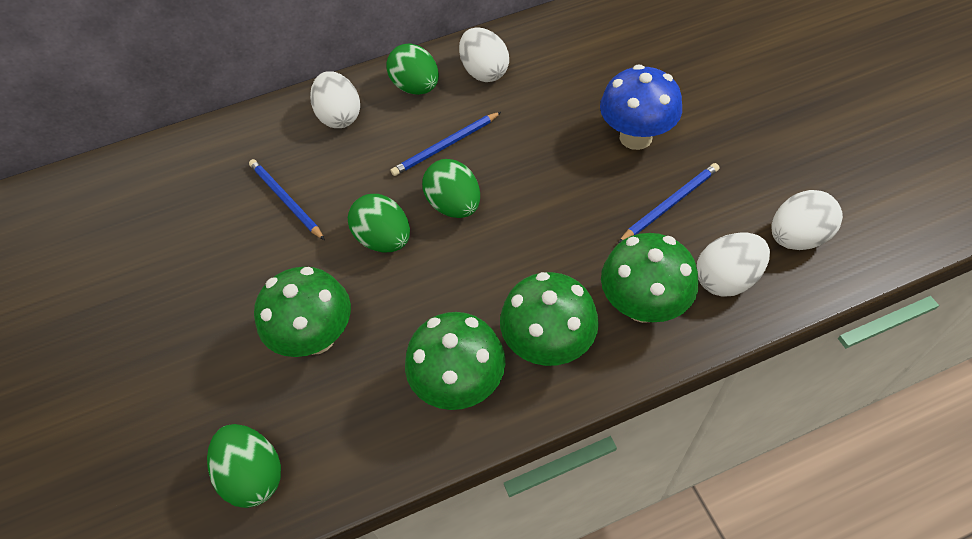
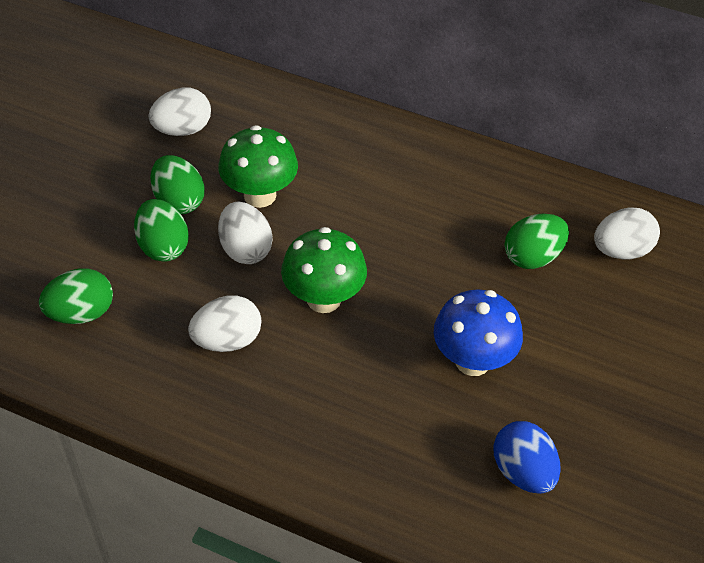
blue egg: none = 0 -> [493,421,561,494] = 1
blue pencil: [249,159,325,240] [391,112,501,176] [618,163,719,243] = 3 -> none = 0
green mushroom: [254,266,351,357] [405,312,505,410] [500,272,599,366] [601,233,698,323] = 4 -> [218,125,298,208] [281,227,367,313] = 2

